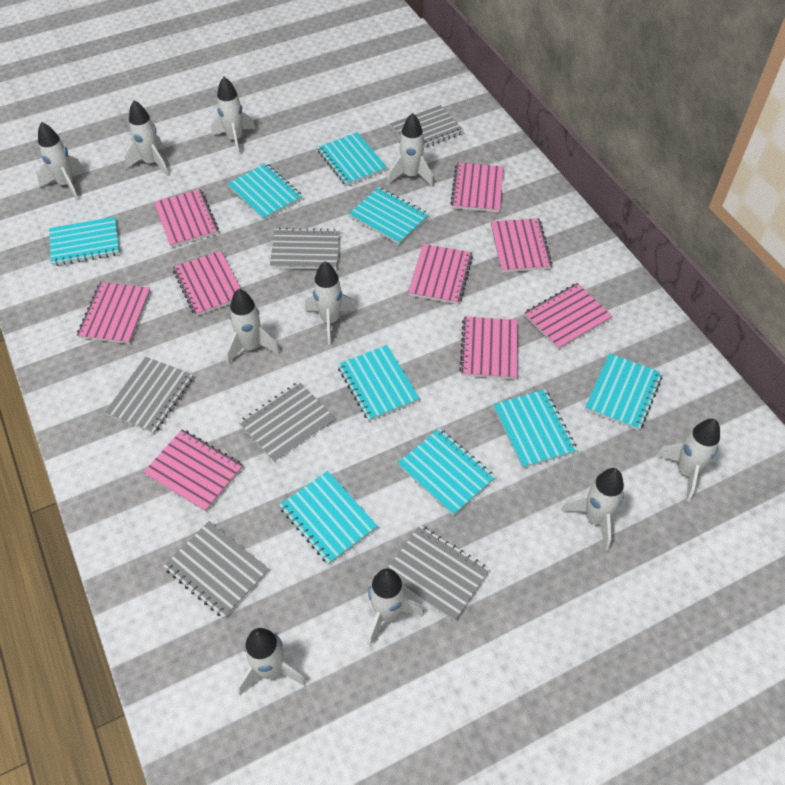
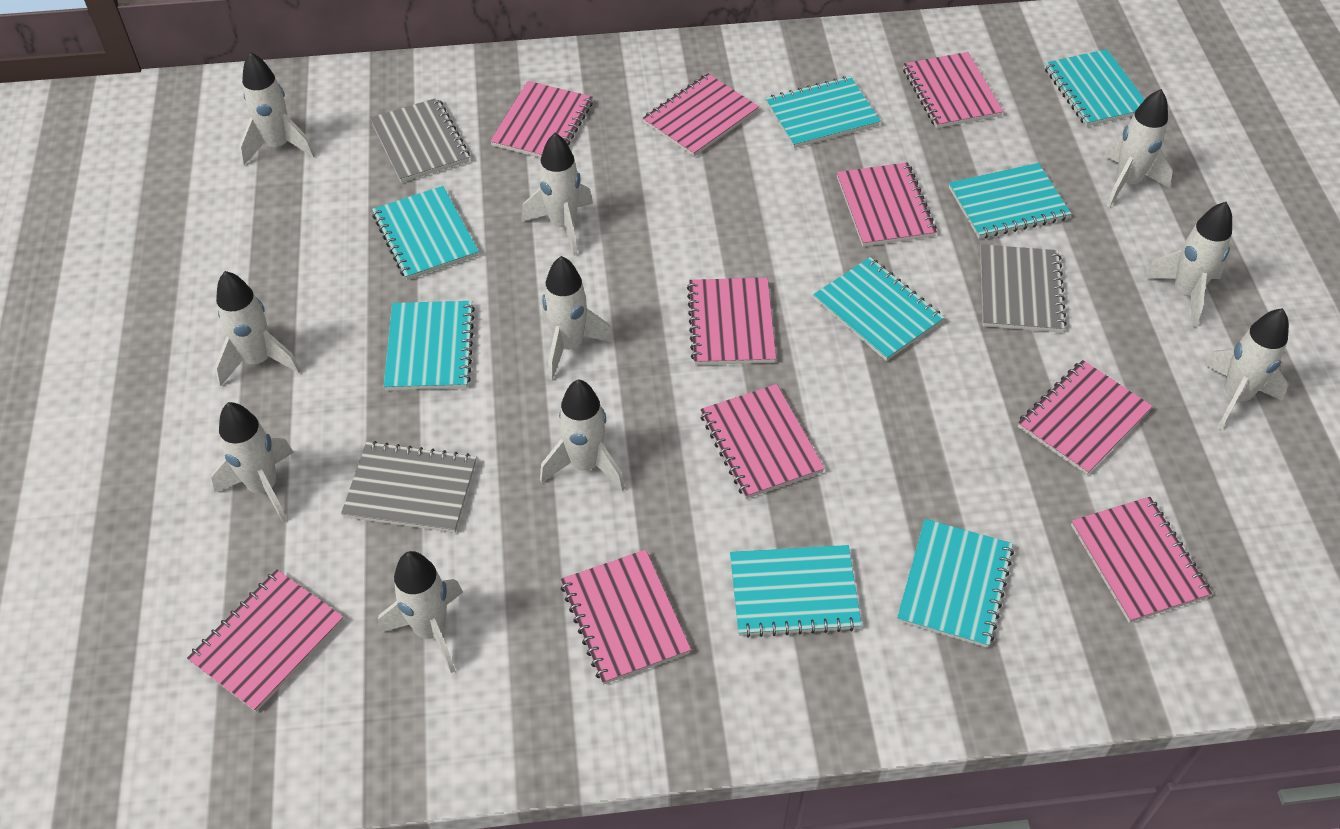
grey notebook: [105,357,193,434] [163,521,269,618] [239,381,334,462] [270,228,340,270] [388,525,490,621] [390,105,464,148] = 6 -> [341,441,477,533] [370,98,470,182] [980,244,1067,332] = 3
pink notebook: [77,282,150,344] [143,429,243,512] [154,189,219,247] [173,251,241,316] [408,244,473,305] [450,162,503,212] [459,316,518,380] [491,218,552,272] [524,283,612,350] = 9 -> [187,569,344,712] [490,81,593,158] [560,550,691,685] [643,73,759,157] [687,278,776,365] [700,384,825,499] [837,162,937,247] [903,52,1003,128] [1018,360,1153,475] [1071,497,1212,623] = 10
turquoise notebook: [49,217,120,266] [227,163,302,220] [279,471,377,564] [317,132,387,186] [338,345,420,421] [349,187,429,245] [398,428,495,516] [493,389,577,468] [585,353,662,431] = 9 -> [372,186,479,280] [384,301,475,390] [730,545,862,638] [766,76,881,148] [813,257,944,361] [897,519,1014,648] [949,163,1071,239] [1044,49,1145,126] = 8

